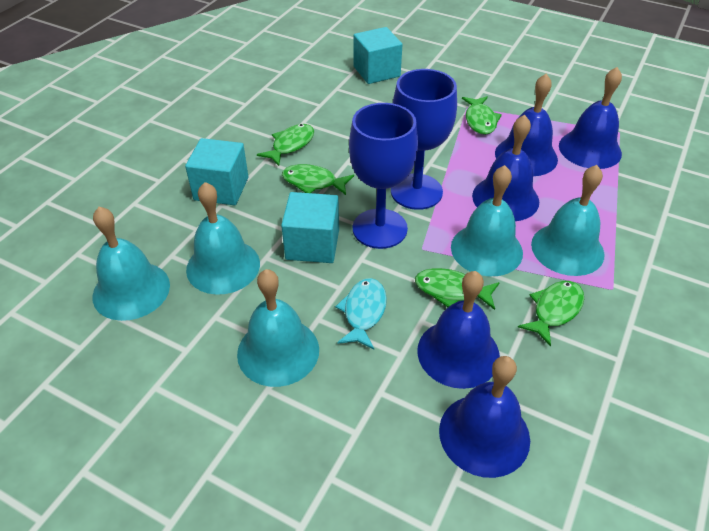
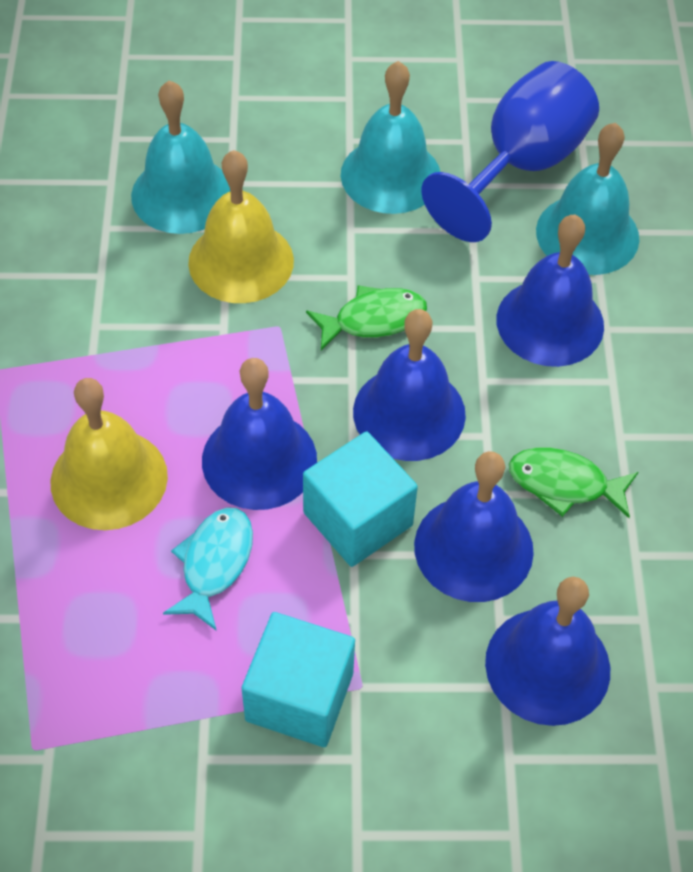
blue goblet: [349,103,418,249] [391,69,457,210] = 2 -> [421,61,599,242] = 1
green fish: [257,124,314,166] [282,164,354,195] [415,268,500,310] [462,96,502,135] [518,281,584,347] = 5 -> [306,285,427,351] [509,447,638,518] = 2
turquoise bell: [92,207,170,321] [186,182,260,295] [237,269,319,387] [451,165,523,276] [531,165,604,276] = 5 -> [131,80,230,234] [341,61,440,214] [536,123,639,275] = 3
turquoise cube: [185,138,249,205] [281,192,339,263] [354,27,402,84] = 3 -> [242,612,355,747] [303,432,418,567] = 2
yellow bell: none = 0 -> [51,378,168,530] [188,150,294,303] = 2

